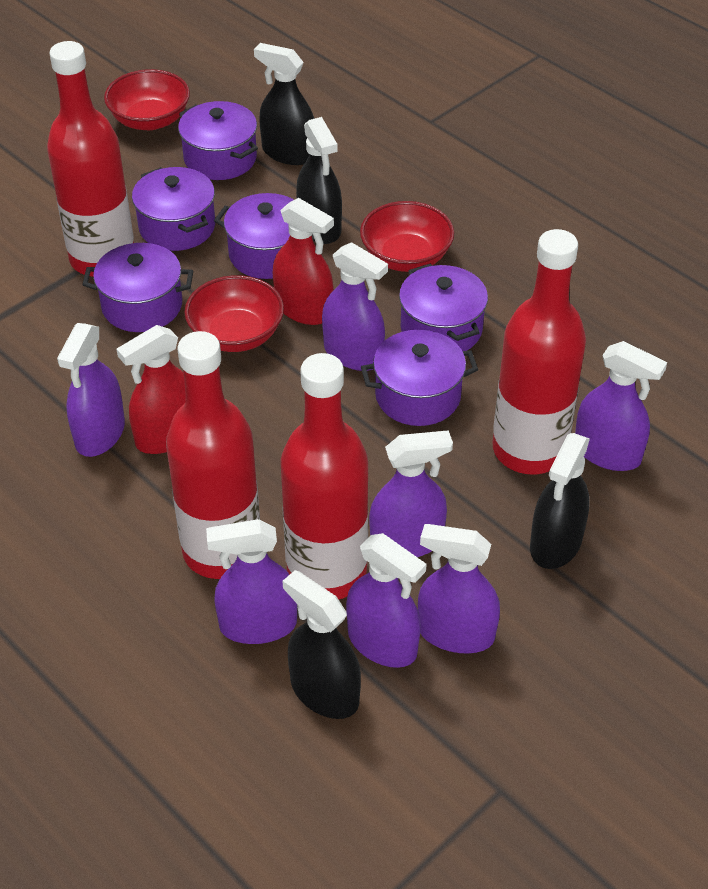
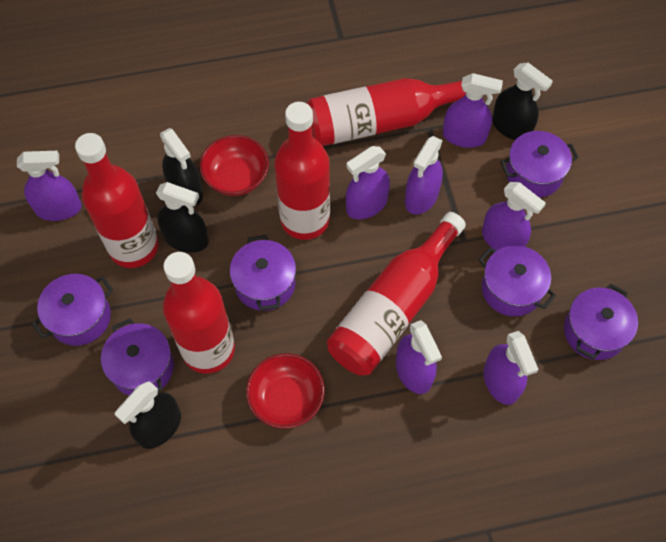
red bottle: [47,41,134,277] [166,331,260,579] [280,353,369,600] [493,229,586,475] = 4 -> [75,133,159,268] [163,252,235,374] [274,102,330,240] [307,78,466,146] [327,212,466,376] = 5
red bowl: [104,69,190,130] [184,275,284,352] [360,201,454,272] = 3 -> [199,135,269,196] [246,353,325,429] = 2
red spray bottle: [117,325,186,454] [273,198,334,325] = 2 -> none = 0

